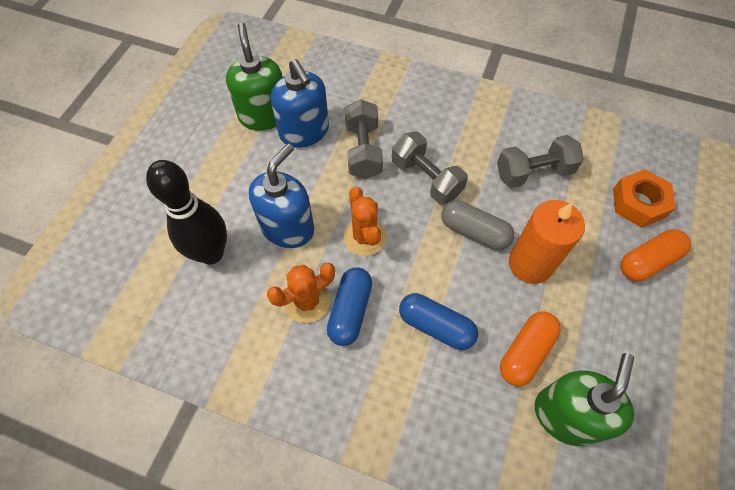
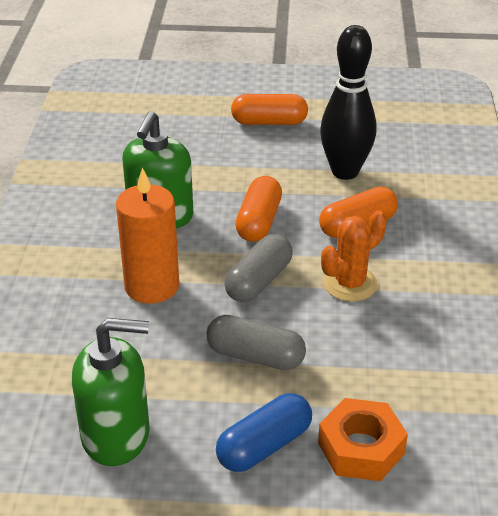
blue capsule: [327,267,372,346] [399,293,478,350] = 2 -> [216,393,312,472] = 1
blue soap dispenser: [249,143,314,248] [271,59,329,148] = 2 -> none = 0
grey capsule: [441,200,515,250] = 1 -> [206,315,306,370] [224,234,293,302] = 2
grey dumbbell: [345,99,383,179] [392,132,468,205] [497,135,584,188] = 3 -> none = 0
orange cactus: [267,262,335,323] [343,187,387,256] = 2 -> [321,210,387,302] = 1
orange capsule: [500,311,561,386] [620,229,691,281] = 2 -> [231,94,308,125] [235,176,282,242] [319,186,398,238] = 3

